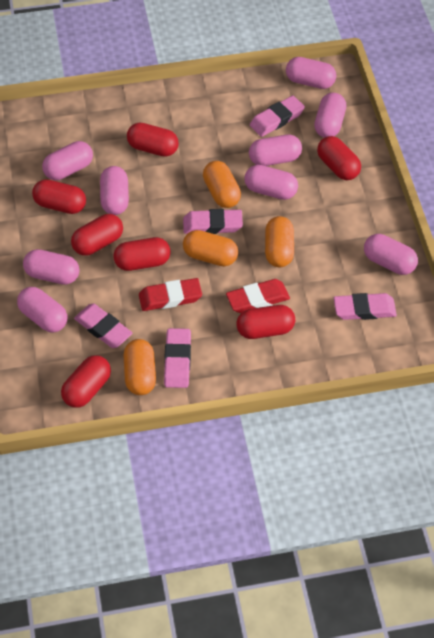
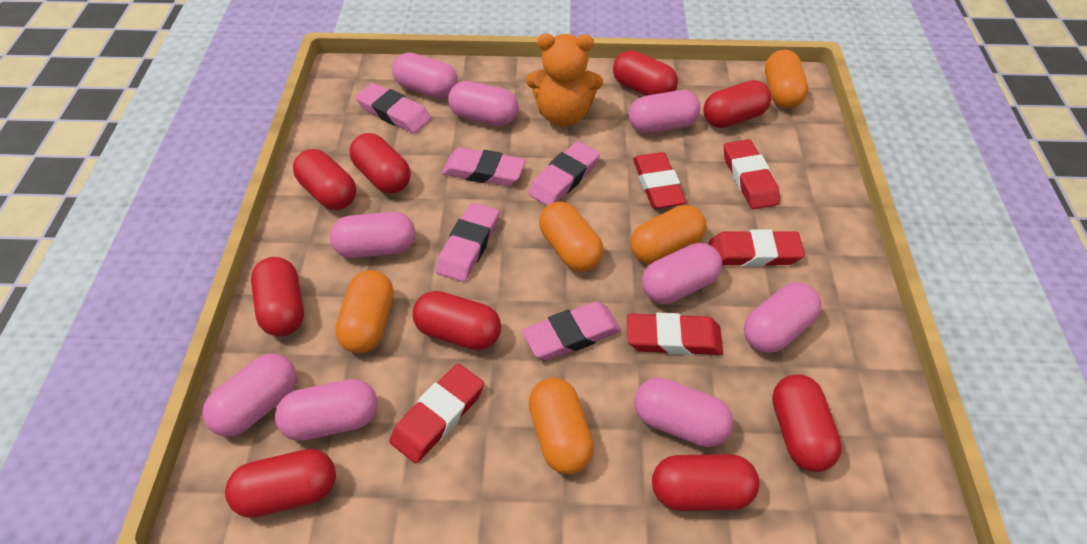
orange capsule: [123,339,156,395] [183,230,238,266] [203,161,241,208] [265,216,294,267] = 4 -> [335,270,394,353] [529,378,594,474] [539,202,604,272] [630,205,707,264] [765,50,809,109] = 5
orange teddy bear: none = 0 -> [526,33,603,127] = 1
red capsule: [32,179,86,214] [61,355,111,408] [71,214,123,256] [114,237,170,271] [127,123,179,157] [236,305,295,339] [317,136,361,180] = 7 -> [225,449,336,518] [251,257,304,336] [293,149,356,210] [349,133,411,194] [413,291,501,350] [613,50,678,96] [652,454,760,511] [703,80,771,128] [772,374,842,472] = 9
red eraser: [139,278,202,311] [226,279,290,313] = 2 -> [390,364,484,463] [627,313,723,355] [633,152,686,209] [709,229,805,267] [724,139,780,209] = 5

